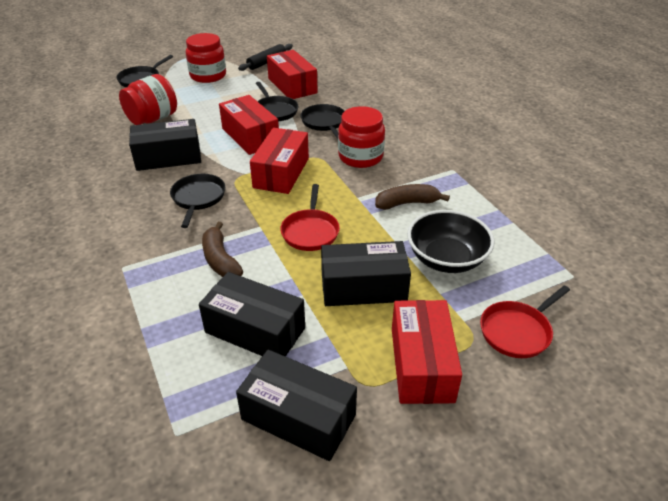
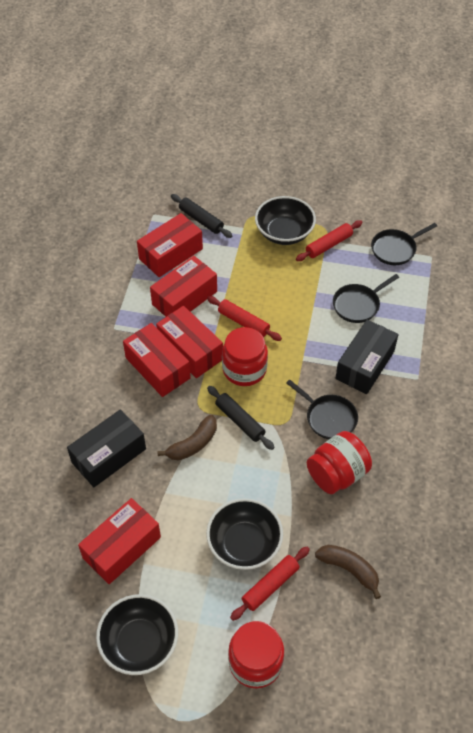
black bowl: [407,210,494,273] = 1 -> [96,594,178,675] [206,498,283,570] [255,196,316,245] = 3
black box: [129,119,201,171] [199,272,305,357] [236,350,357,461] [321,241,411,306] = 4 -> [67,409,146,487] [335,320,398,394] = 2
black pan: [116,55,173,87] [170,174,225,228] [256,82,298,121] [300,104,344,139] = 4 -> [286,379,358,439] [333,274,399,323] [371,223,437,265] = 3
black rolling pin: [238,44,293,71] = 1 -> [171,194,232,238] [207,386,275,450] = 2
red box: [219,95,279,155] [250,128,309,194] [267,50,318,99] [392,300,462,404] = 4 -> [78,498,161,584] [123,323,191,397] [137,213,203,277] [150,256,217,317] [156,306,223,378] = 5
red pan: [280,184,340,251] [480,285,570,358] = 2 -> none = 0
red rolling pin: none = 0 -> [207,296,282,341] [230,547,310,621] [296,220,362,261] = 3

